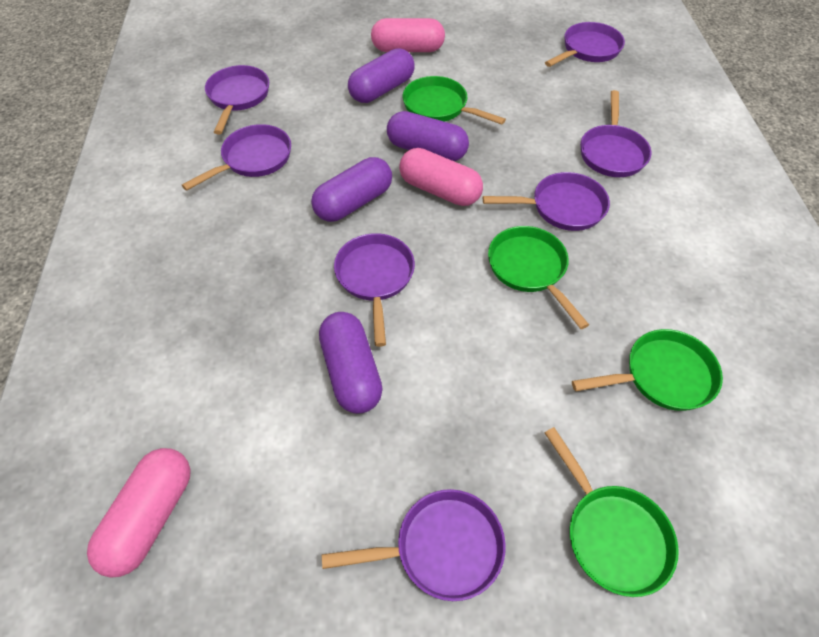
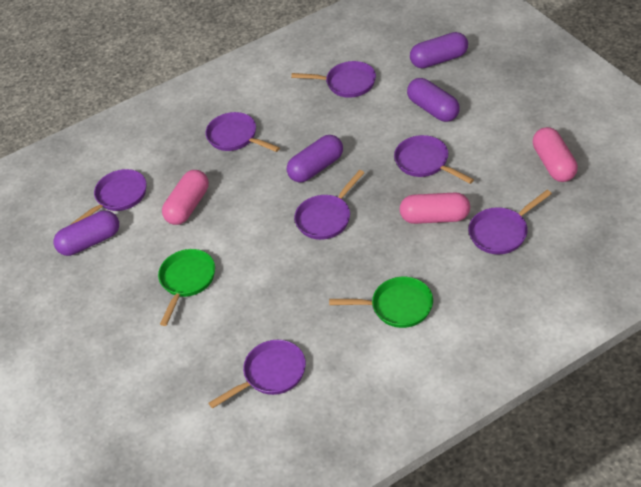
green pan: [403,76,506,125] [488,226,589,329] [545,427,679,597] [572,329,723,411] = 4 -> [158,249,215,326] [329,277,433,328] = 2

